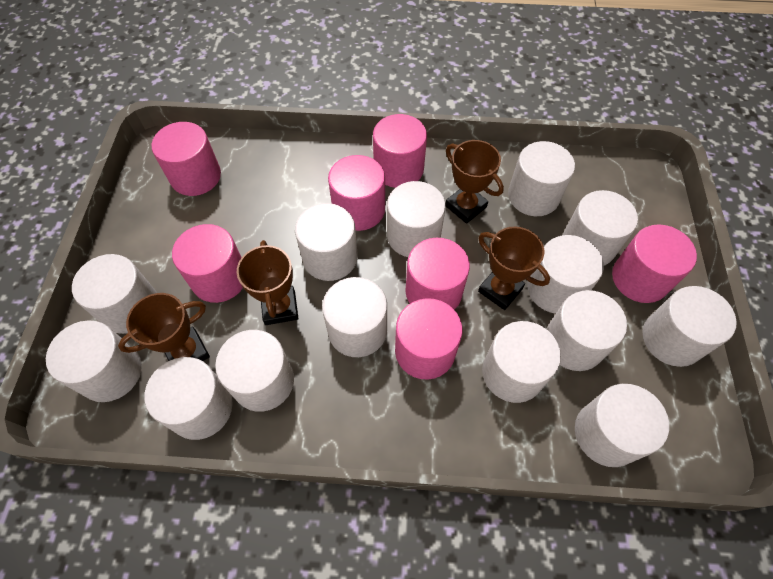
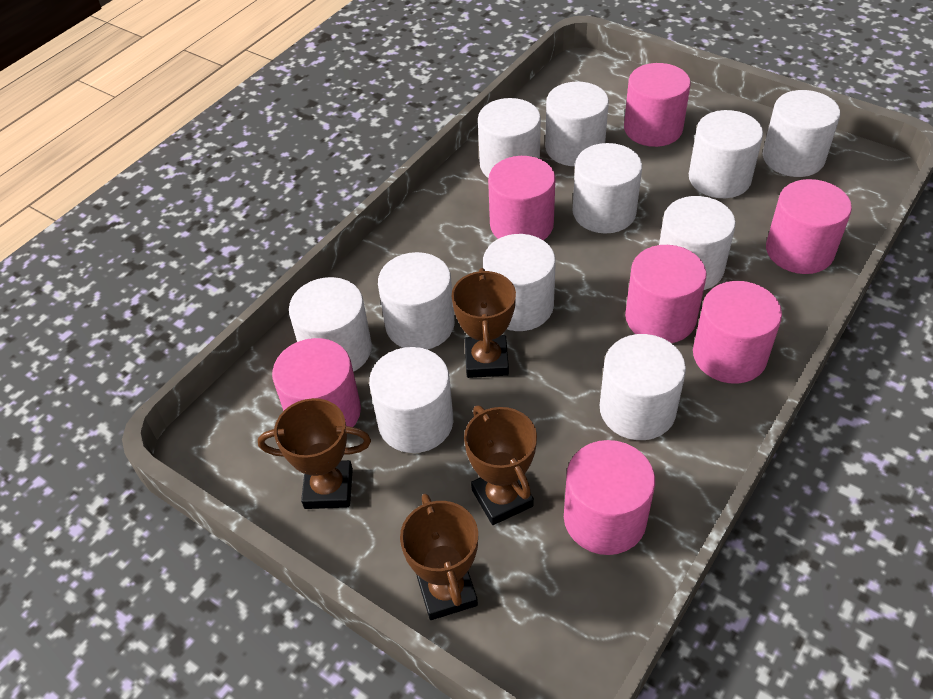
white cylinder: [46,320,142,402] [72,254,157,334] [145,357,233,440] [215,330,294,412] [295,203,358,281] [322,277,387,357] [387,181,446,257] [482,321,561,403] [508,141,575,216] [527,235,604,314] [547,290,627,371] [563,190,638,266] [575,384,669,467] [642,286,737,367] = 14 -> [289,277,372,372] [369,347,453,453] [378,252,455,349] [478,98,541,178] [483,234,556,331] [545,82,609,166] [573,143,642,234] [600,334,686,440] [659,196,736,290] [689,110,763,198] [763,90,840,177] = 11

